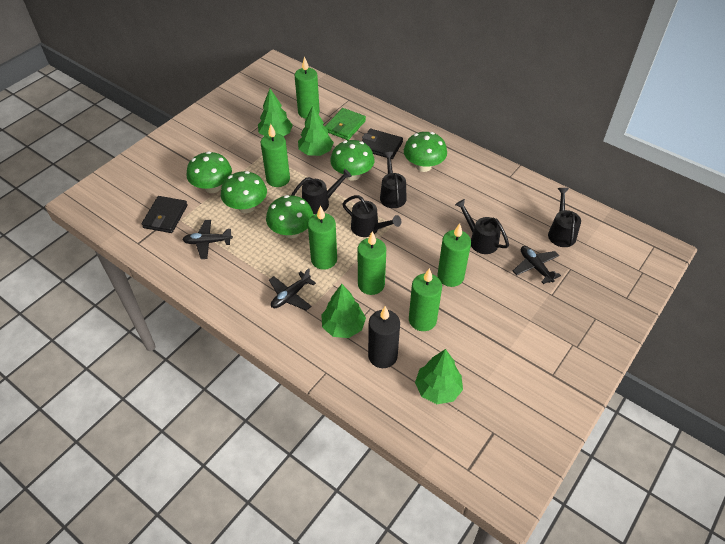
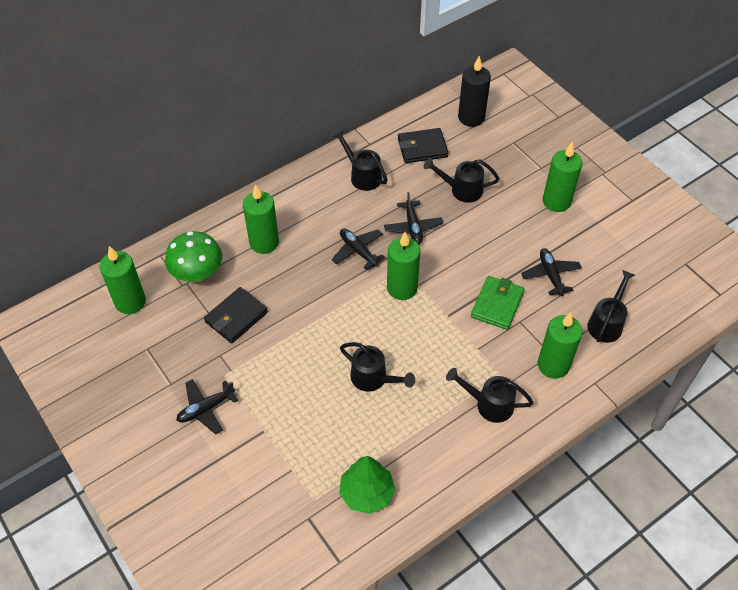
black plane: [182,220,233,259] [269,268,316,311] [513,246,561,284] = 3 -> [176,379,238,434] [332,228,385,270] [384,192,443,244] [521,248,582,296] = 4
green candle: [261,124,290,187] [295,56,320,119] [308,206,337,270] [358,231,386,295] [409,268,442,331] [437,223,471,287] = 6 -> [100,246,146,314] [243,184,279,254] [387,232,420,300] [538,313,583,379] [543,142,582,212] = 5
green mushroom: [187,151,232,193] [221,171,267,213] [266,195,314,238] [330,140,374,181] [404,132,447,172] = 5 -> [165,231,222,282] = 1
green tree: [258,89,293,136] [298,105,334,156] [321,284,366,338] [415,349,463,404] = 4 -> [339,456,395,514] = 1

